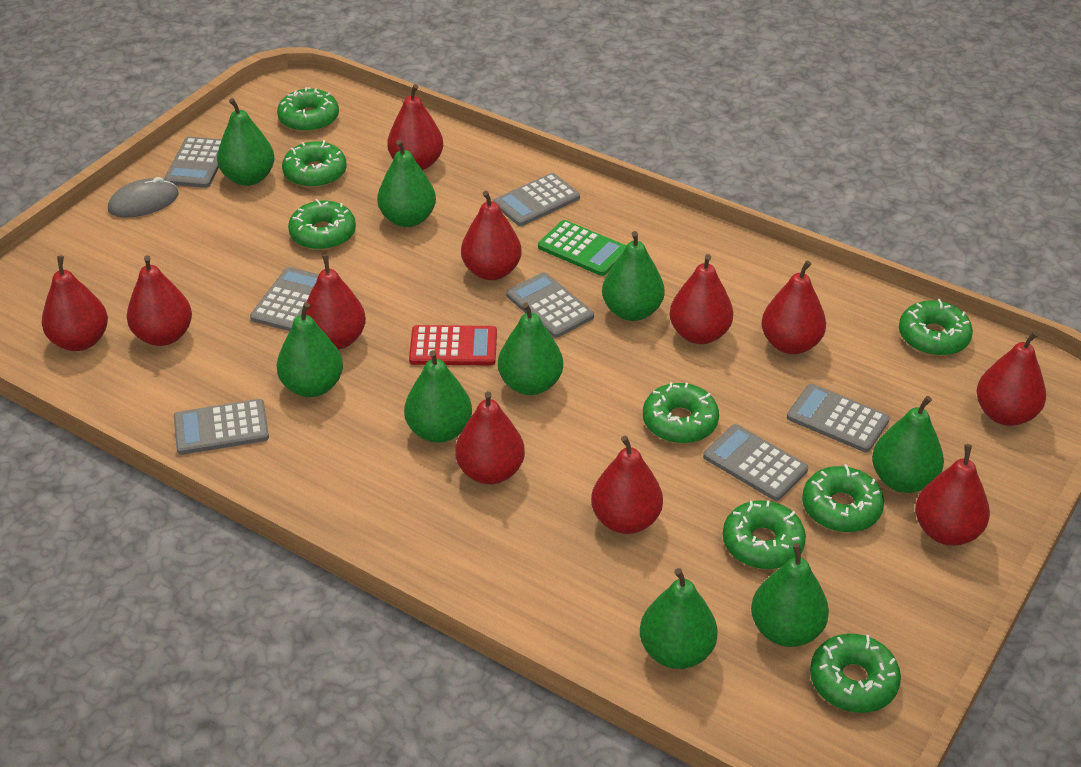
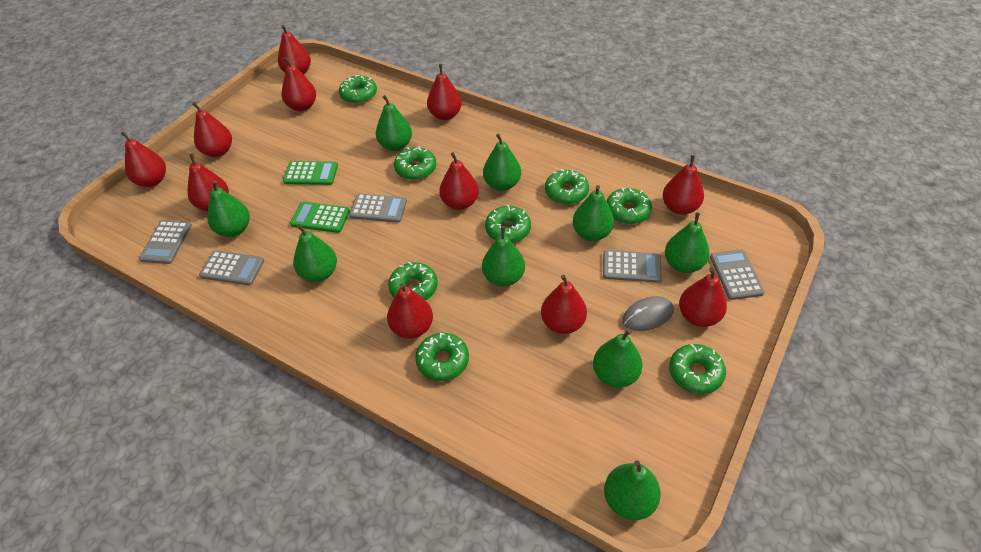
green calculator: [538,220,626,276] = 1 -> [283,161,338,185] [290,202,350,233] = 2
grey calculator: [164,137,222,188] [174,399,269,455] [250,267,319,331] [493,173,580,226] [506,272,594,338] [703,424,808,501] [787,384,890,452] = 7 -> [139,220,192,264] [199,250,264,285] [349,193,407,223] [603,250,662,283] [710,250,764,300] = 5
red calculator: [409,325,497,366] = 1 -> none = 0

